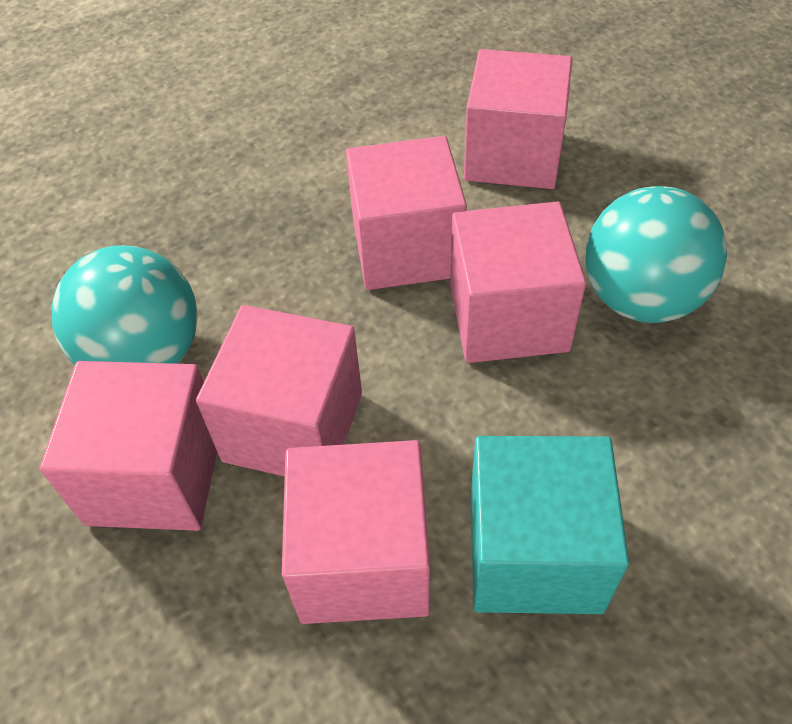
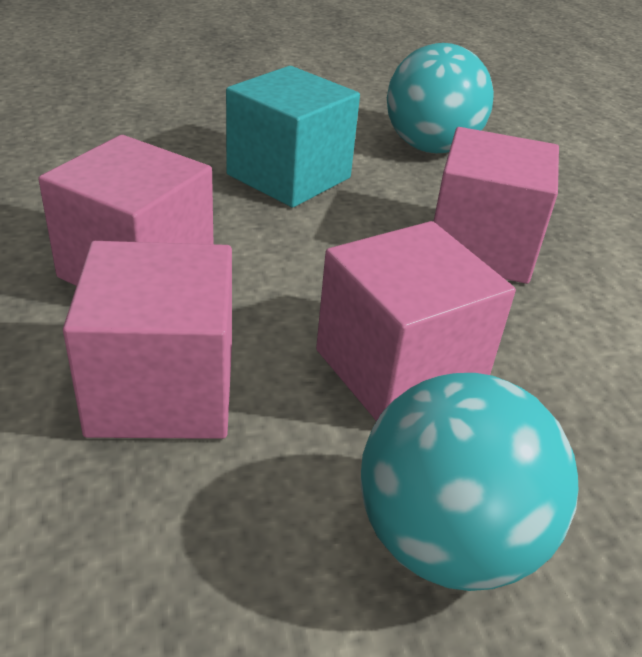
pink cube: [40,361,217,531] [196,305,362,477] [282,440,430,624] [346,136,467,290] [450,201,586,363] [464,49,572,189] = 6 -> [38,135,214,286] [63,241,232,439] [316,221,516,421] [433,127,559,284] = 4

